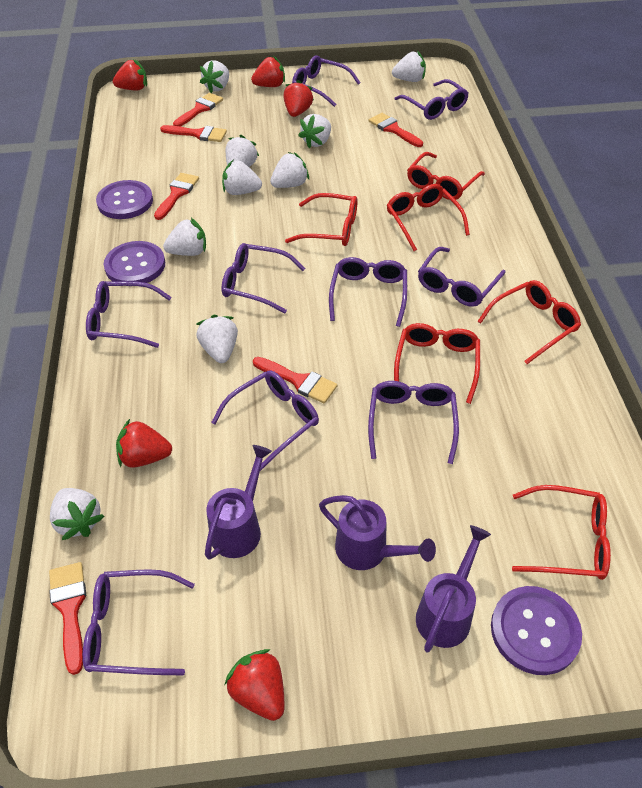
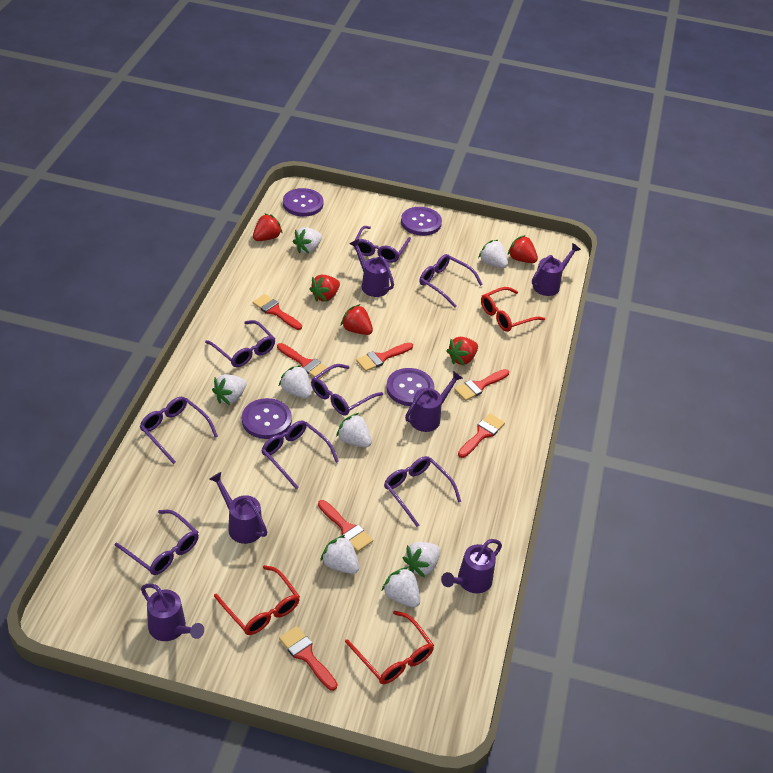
purple button: [96,180,153,219] [104,241,165,283] [491,586,582,675] = 3 -> [242,398,292,439] [283,188,323,217] [386,368,434,406] [401,207,442,236] = 4
purple glasses: [83,569,195,675] [86,281,172,348] [211,370,319,471] [221,243,306,314] [292,55,361,107] [329,257,407,327] [368,381,459,464] [395,79,469,120] [418,247,506,307] = 9 -> [115,510,199,575] [139,397,218,464] [205,320,275,367] [261,420,339,489] [311,364,383,416] [354,226,411,263] [384,456,461,527] [419,254,483,308] = 8
purple watering can: [205,445,272,560] [319,495,436,570] [416,525,491,653] = 3 -> [141,584,204,641] [210,472,267,544] [350,239,394,297] [405,371,463,432] [441,539,502,593] [532,243,581,296] = 6
red brush: [49,562,86,675] [154,173,199,220] [160,125,227,142] [173,93,223,127] [253,357,338,403] [369,113,423,147] = 6 -> [253,294,302,330] [277,343,330,379] [279,626,337,691] [318,500,373,552] [356,342,413,371] [454,369,509,401] [458,414,505,458] = 7
red glasses: [285,193,357,246] [387,184,470,251] [394,323,480,404] [407,152,485,200] [477,280,581,364] [512,485,611,580] = 6 -> [214,565,300,635] [345,611,434,684] [481,287,545,332] = 3
white strawberry: [50,488,104,540] [163,218,206,256] [196,315,238,363] [200,60,229,93] [222,160,262,195] [226,135,259,167] [270,152,309,188] [298,114,331,148] [392,52,426,82] = 9 -> [212,374,247,405] [279,365,312,399] [292,227,322,253] [320,535,359,574] [336,413,372,448] [382,567,420,608] [403,542,440,578] [478,240,508,268] = 8

